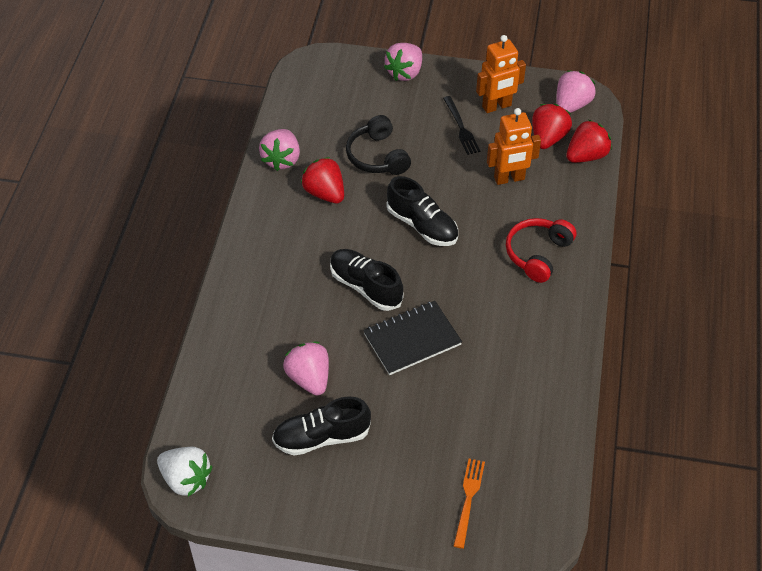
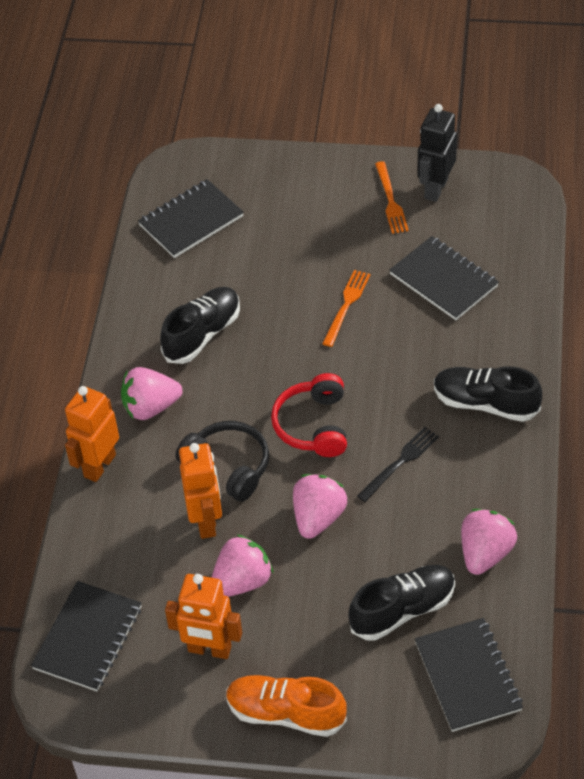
black notebook: [363,301,462,375] = 1 -> [31,581,142,691] [138,179,244,258] [389,236,499,320] [415,618,523,732] = 4
black robot: none = 0 -> [417,104,457,202] = 1
orange fork: [454,459,485,549] = 1 -> [322,270,370,347] [375,161,409,234] = 2
orange robot: [476,35,526,113] [487,108,541,185] = 2 -> [65,386,119,482] [165,574,242,659] [179,443,222,539] = 3
orange shoe: none = 0 -> [226,675,347,737] = 1
red strawberry: [301,157,344,203] [532,104,572,149] [566,120,612,163] = 3 -> none = 0
white strawberry: [157,447,213,497] = 1 -> none = 0

